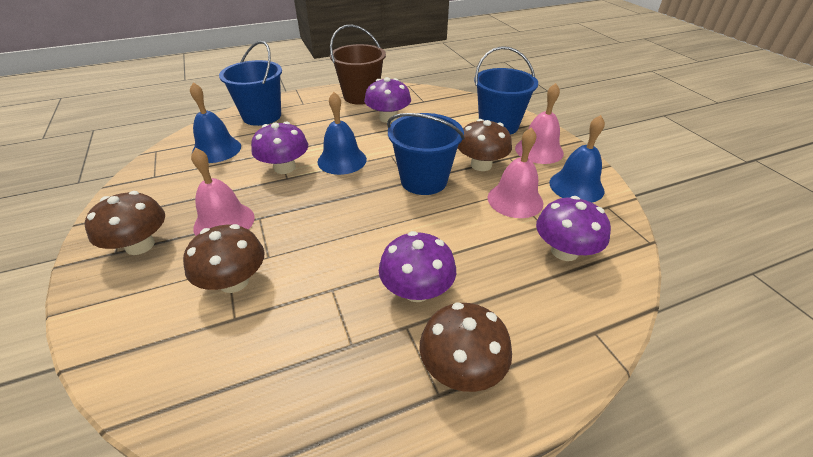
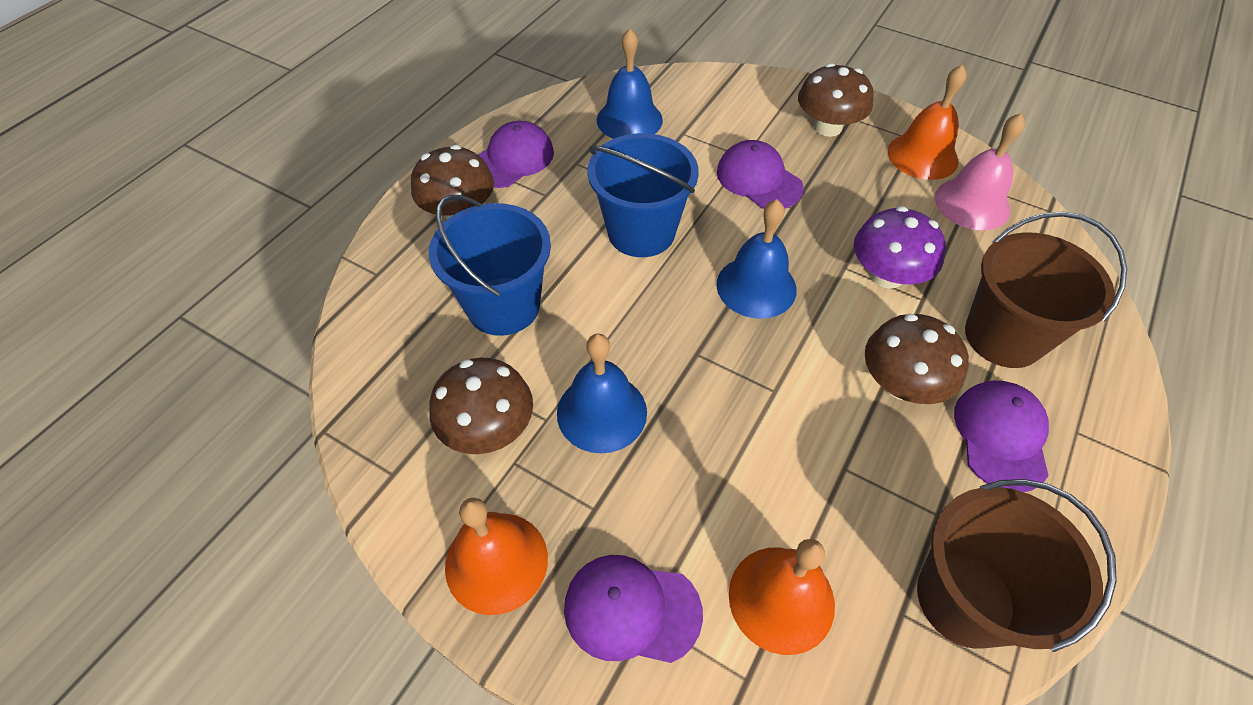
blue bucket: [219,41,282,126] [387,113,465,195] [474,46,538,135] = 3 -> [429,195,551,336] [587,133,699,257] = 2
brown bucket: [330,25,386,105] = 1 -> [917,479,1117,652] [965,212,1127,368] = 2
orange bell: none = 0 -> [445,498,548,615] [729,539,835,655] [888,64,967,180] = 3
pink bell: [191,148,255,236] [488,127,543,218] [515,83,564,164] = 3 -> [935,113,1025,230] = 1
purple cap: none = 0 -> [478,121,554,188] [564,555,703,663] [717,140,804,209] [954,381,1049,492] = 4
purple mushroom: [251,122,308,174] [364,77,411,123] [379,231,456,302] [536,196,611,261] = 4 -> [854,206,946,289] = 1

